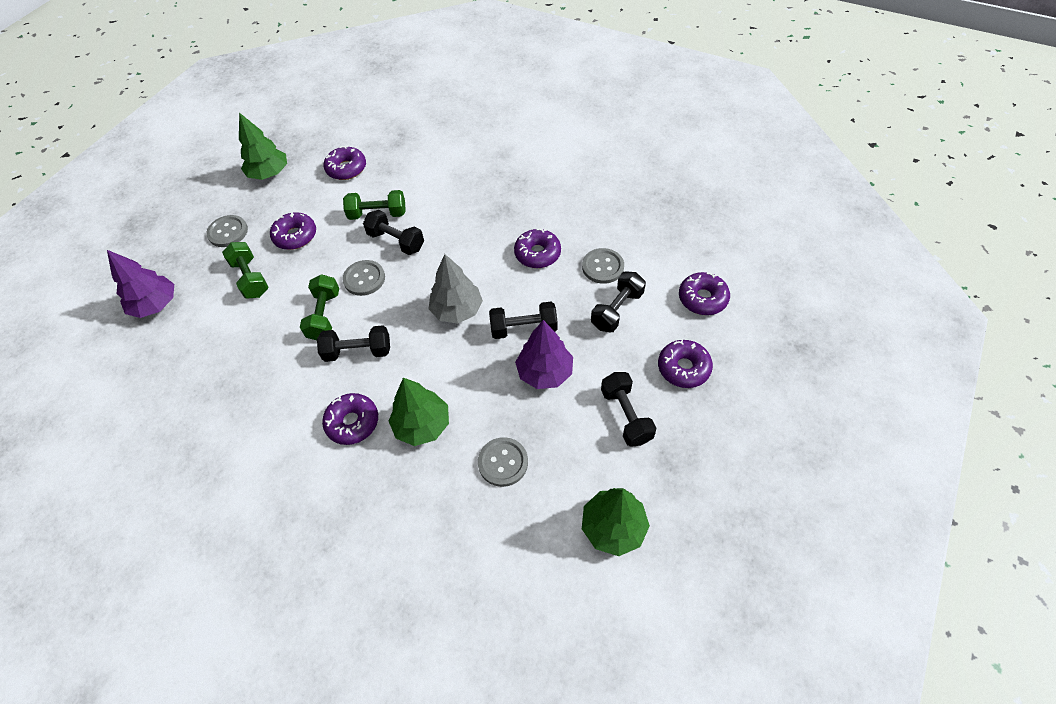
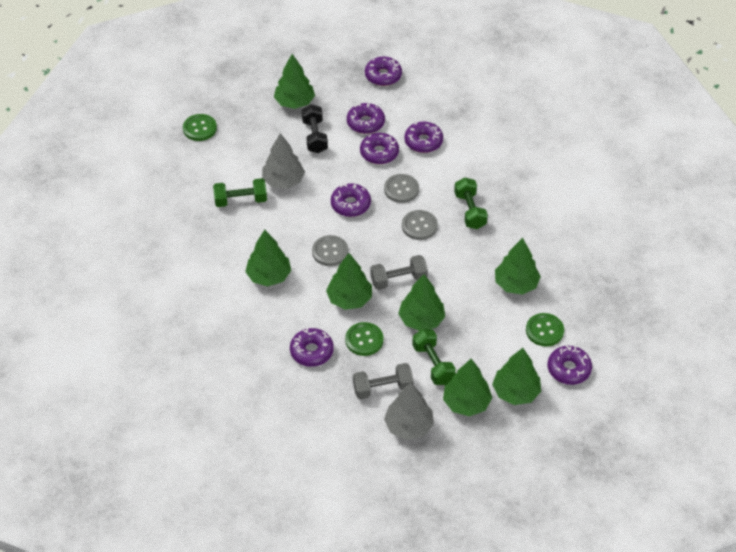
black dumbbell: [317,325,390,362] [363,210,424,255] [489,302,558,339] [591,271,646,333] [601,372,656,447] = 5 -> [302,104,328,153] = 1
green button: none = 0 -> [183,114,217,141] [345,322,383,356] [526,313,564,347] = 3
green tree: [239,113,287,180] [389,378,449,446] [582,488,650,556] = 3 -> [245,230,291,286] [274,54,315,109] [326,253,372,310] [398,274,445,331] [443,359,492,416] [492,348,541,405] [495,238,541,295] = 7
grey button: [206,215,248,247] [342,260,385,296] [478,437,528,487] [582,248,624,284] = 4 -> [312,235,348,266] [384,174,419,203] [402,210,438,240] = 3
grey dumbbell: none = 0 -> [353,363,414,399] [370,255,428,290] = 2
grey tree: [428,254,483,323] = 1 -> [262,133,305,189] [384,382,434,440] = 2
purple donut: [270,212,316,250] [322,393,378,445] [324,145,366,180] [514,228,561,268] [658,339,713,388] [679,272,730,315] = 6 -> [290,328,334,367] [331,183,371,217] [347,103,385,134] [360,133,399,164] [365,57,402,86] [404,122,443,153] [547,345,592,385] = 7
purple tree: [107,250,174,318] [515,320,573,389] = 2 -> none = 0

